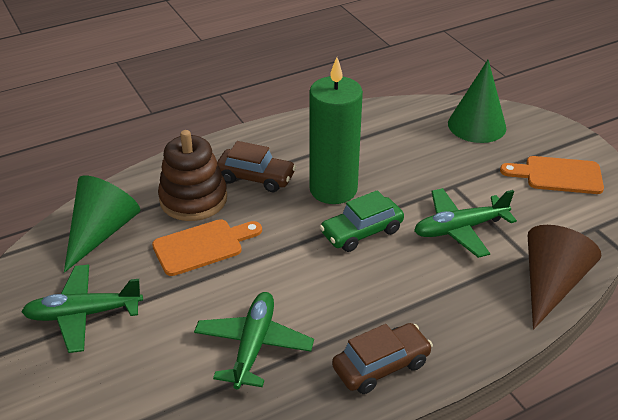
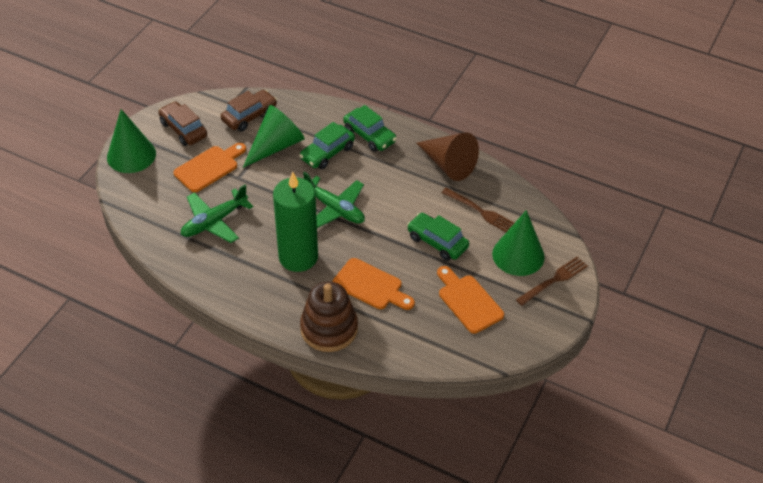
brown fork: none = 0 -> [442,188,514,232] [516,257,588,306] = 2
green car: [320,190,404,252] = 1 -> [299,122,355,169] [343,105,397,152] [407,213,469,261] = 3
green cone: [64,176,140,273] [448,59,506,143] = 2 -> [107,109,156,173] [243,105,305,168] [492,210,545,276] = 3
green plane: [21,264,143,353] [194,292,314,389] [414,188,517,258] = 3 -> [181,184,253,243] [303,172,365,228] = 2
orange cutting board: [152,219,262,276] [500,156,604,194] = 2 -> [174,143,246,192] [333,258,415,310] [437,266,504,334] = 3

